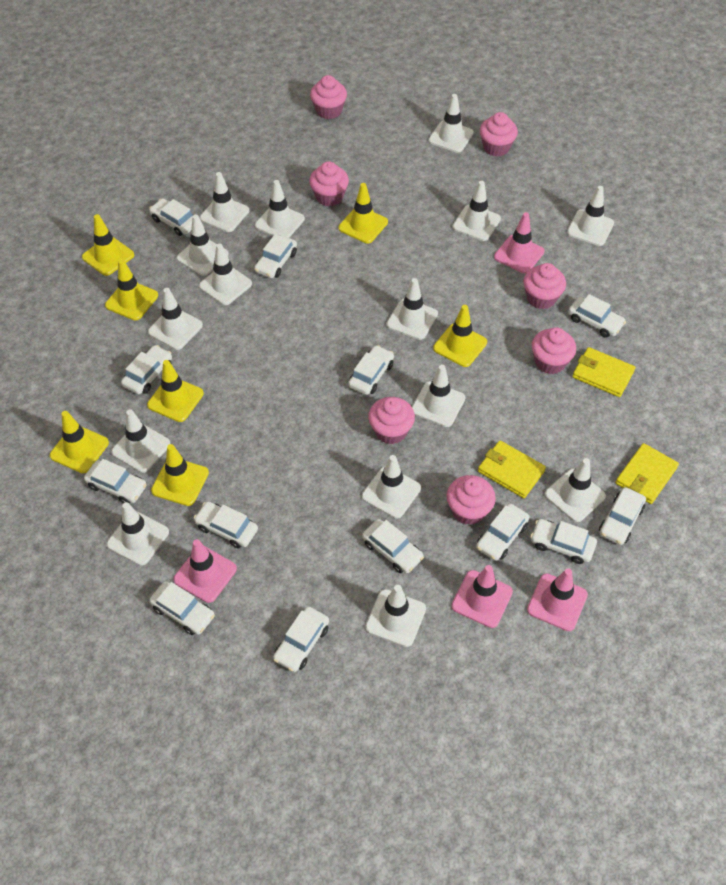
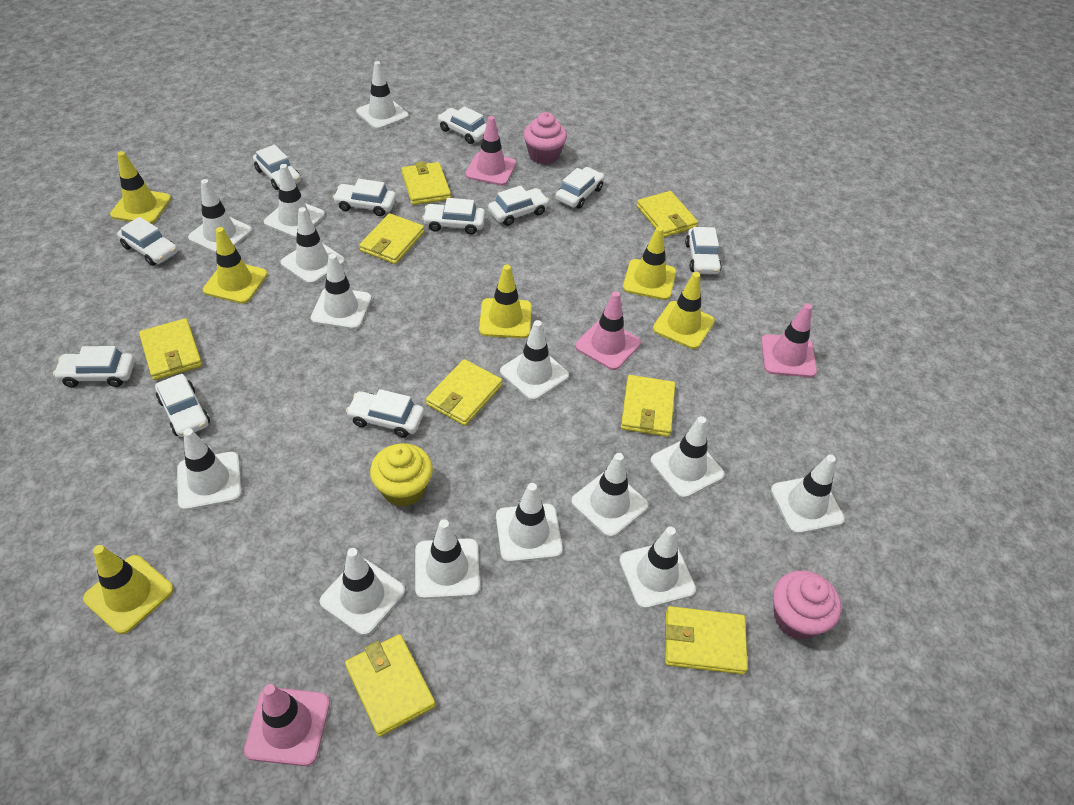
pink cupcake: [309,161,349,206] [310,75,347,119] [368,397,415,444] [447,475,496,525] [480,112,518,157] [523,263,566,309] [532,327,576,374] = 7 -> [523,112,567,165] [773,571,841,640] = 2
white car: [84,459,147,504] [121,345,172,394] [149,198,193,236] [149,581,215,635] [194,501,258,549] [254,234,297,278] [273,606,329,672] [348,345,394,395] [362,519,424,573] [476,503,530,561] [530,519,597,564] [568,294,626,338] [599,487,646,545] = 13 -> [53,346,135,387] [117,217,178,266] [155,374,210,437] [253,145,301,190] [333,179,396,216] [346,389,424,438] [422,198,485,234] [438,106,487,144] [488,186,549,226] [555,167,604,209] [685,227,722,274] = 11
white traffic cone: [107,502,169,566] [111,409,171,473] [148,288,203,350] [177,214,229,276] [199,243,252,305] [200,172,249,232] [255,180,305,238] [362,455,421,518] [365,585,426,647] [387,278,438,340] [412,365,465,427] [428,94,474,153] [453,181,501,241] [545,458,606,522] [567,186,614,246] = 15 -> [177,428,242,511] [188,179,252,253] [264,164,325,238] [280,207,345,284] [311,254,372,330] [319,548,405,636] [356,61,409,130] [415,519,480,599] [496,483,563,563] [500,320,569,401] [571,453,648,538] [619,526,696,609] [650,416,725,498] [771,455,845,534] = 14
yellow cupcake: none = 0 -> [370,443,433,507] = 1
yellow traffic cone: [50,411,109,473] [82,214,134,276] [105,259,158,320] [147,360,204,422] [151,444,209,506] [338,183,388,243] [433,305,487,367] = 7 -> [83,545,173,634] [110,151,171,224] [203,227,268,304] [479,264,532,338] [623,226,676,300] [653,272,715,349] = 6
yellow wallet: [478,440,546,498] [572,347,635,397] [615,443,679,504] = 3 -> [139,318,202,380] [345,634,436,737] [359,213,425,264] [402,161,451,205] [426,359,502,426] [621,375,675,437] [637,191,698,237] [665,606,748,675] = 8

